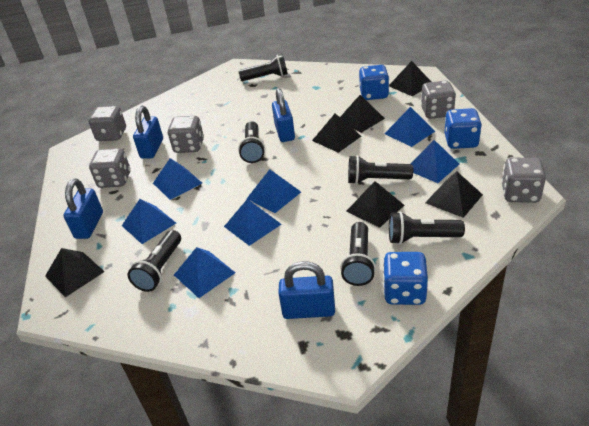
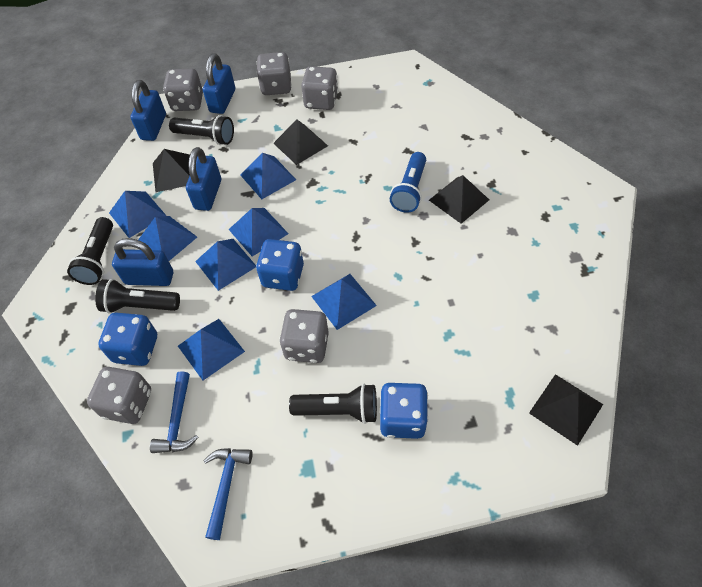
black flashlight: [128,230,181,292] [238,54,288,81] [238,121,265,163] [340,222,376,286] [348,155,413,184] [389,211,465,245] = 6 -> [67,217,113,285] [95,279,180,314] [169,115,234,145] [289,384,377,424] = 4
black pyramid: [45,248,105,297] [312,113,361,153] [340,95,385,133] [347,181,405,228] [389,61,431,96] [425,171,483,218] = 6 -> [153,149,190,192] [273,119,328,165] [429,175,489,224] [529,374,603,446] = 4
blue flashlight: none = 0 -> [390,152,426,213] = 1
blue hammer: none = 0 -> [150,372,199,453] [204,448,253,540] = 2

